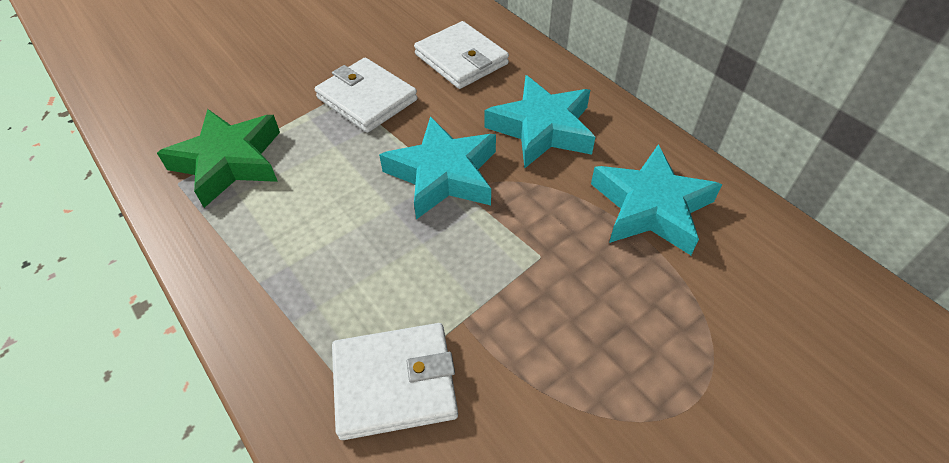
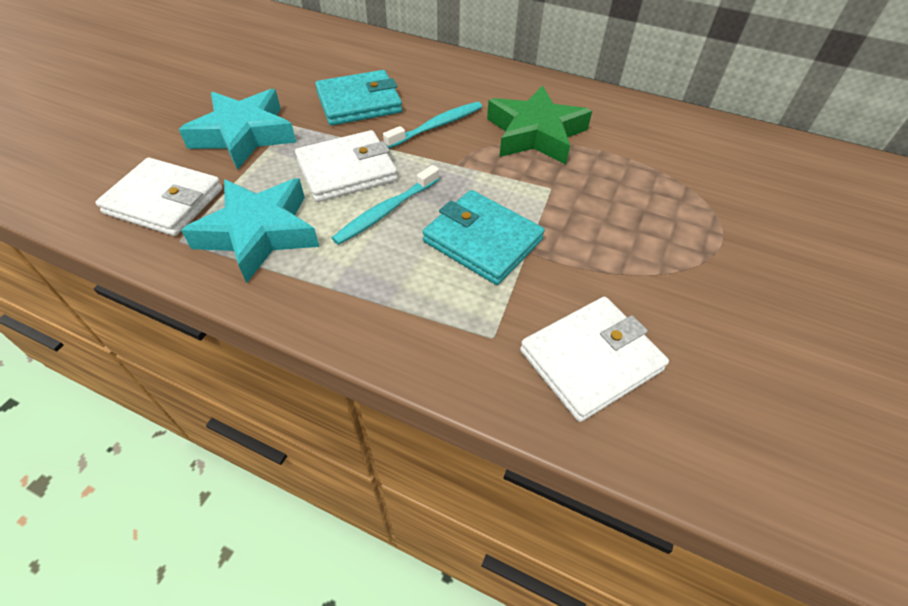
turquoise star: [379,116,496,219] [485,75,595,168] [591,144,722,255] = 3 -> [179,89,296,170] [181,178,319,283] = 2
turquoise toothbrush: none = 0 -> [332,165,439,245] [383,102,482,148] = 2
turquoise wallet: none = 0 -> [315,70,402,126] [422,190,545,285] = 2

